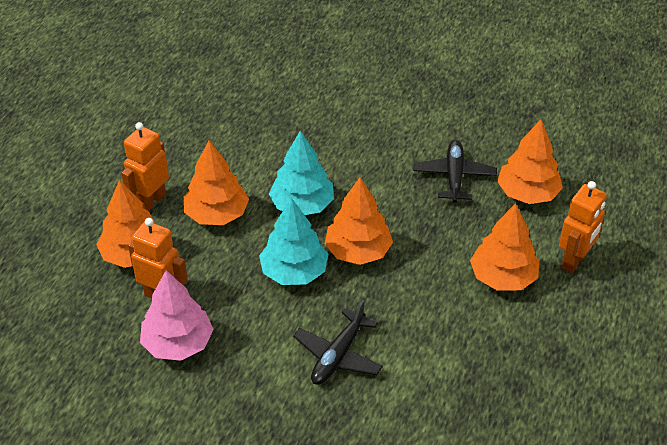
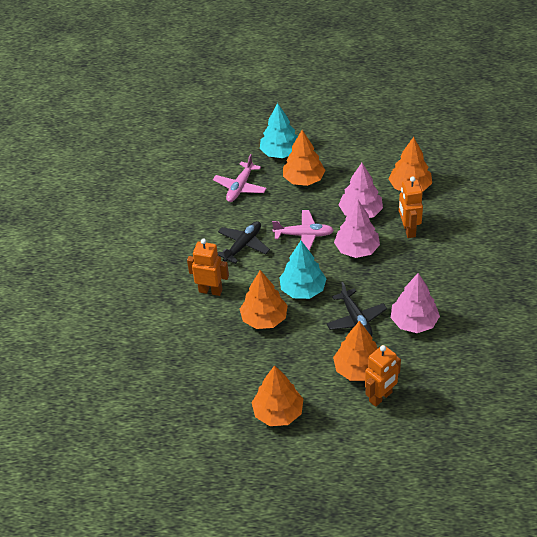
pink plane: none = 0 -> [213,154,267,202] [272,210,334,251] = 2
pink tree: [140,270,214,361] = 1 -> [334,200,380,258] [339,163,383,218] [391,273,440,333] = 3

